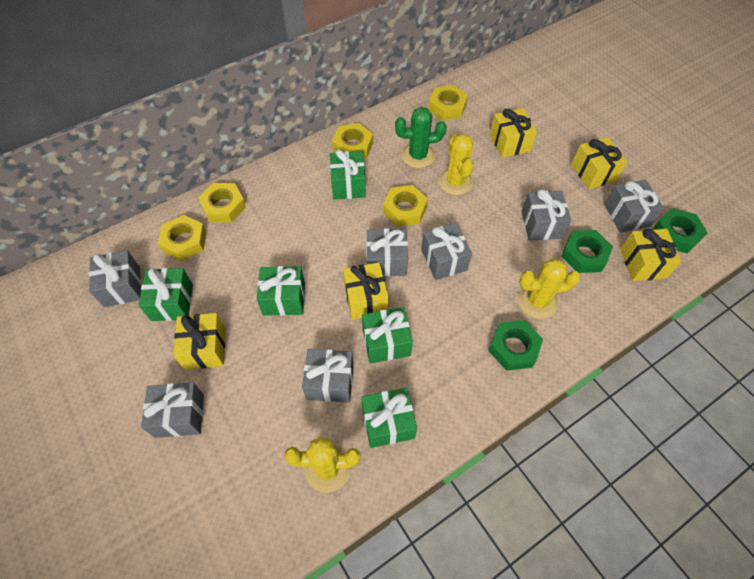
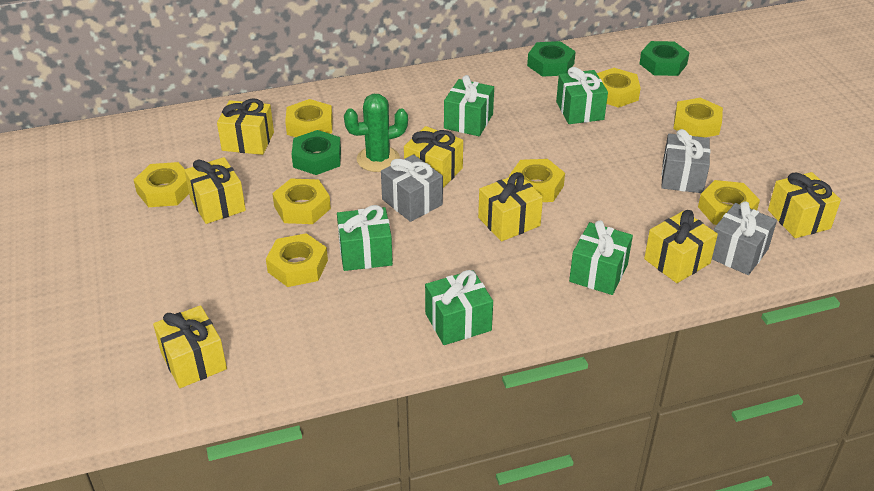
grey gift: [89,250,141,307] [141,382,204,438] [302,349,354,403] [366,228,408,277] [421,223,472,280] [521,189,571,241] [604,180,664,233] = 7 -> [381,154,443,222] [661,129,710,193] [712,202,777,275] = 3
yellow cactus: [284,436,360,493] [438,134,474,195] [518,258,580,319] = 3 -> none = 0
yellow gift: [173,313,225,370] [343,262,389,319] [490,108,537,158] [571,137,627,189] [620,229,682,281] = 5 -> [153,305,227,388] [184,157,246,224] [217,98,274,155] [404,126,463,188] [478,172,543,241] [644,210,718,283] [768,172,841,238] = 7
yellow nut: [158,215,206,261] [198,183,246,223] [332,123,373,158] [383,185,428,227] [428,85,468,120] = 5 -> [134,162,189,207] [266,233,328,287] [272,179,331,224] [285,99,333,137] [509,159,565,202] [597,68,641,108] [673,98,723,137] [698,180,760,225] = 8

